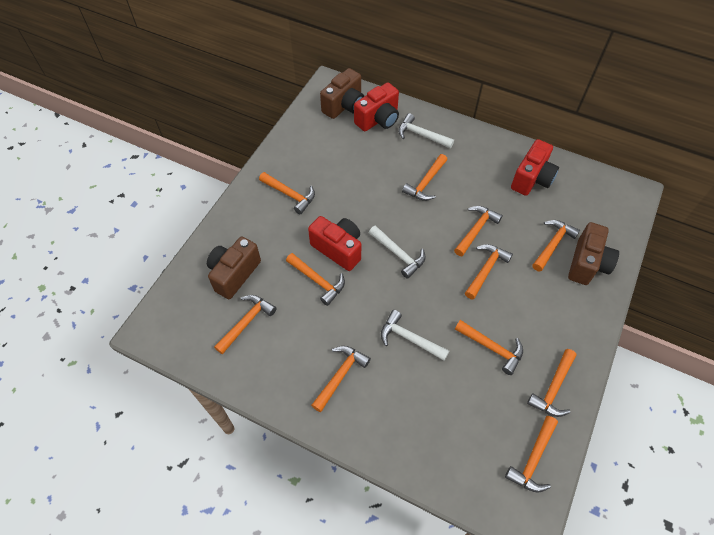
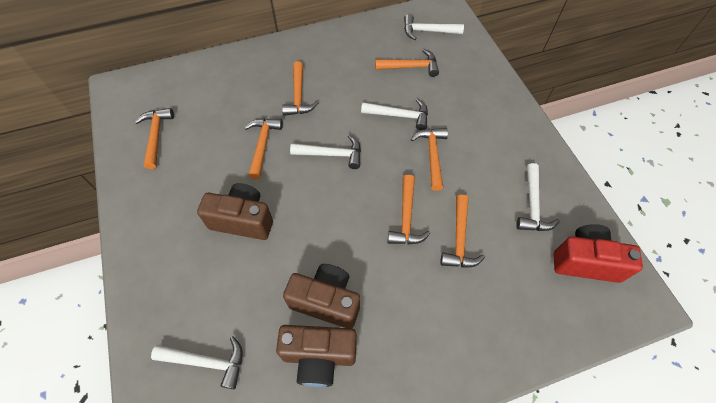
orange hammer: [214,295,277,354] [259,172,315,214] [286,253,345,306] [311,346,371,412] [402,154,448,201] [454,206,503,256] [455,320,523,375] [465,244,513,299] [505,416,558,493] [527,349,577,417] [532,220,580,272] = 11 -> [135,108,174,169] [244,118,283,179] [282,61,318,116] [375,49,439,77] [388,174,430,244] [411,128,448,191] [440,194,485,268] = 7
red camera: [308,216,361,271] [354,82,399,131] [511,139,559,196] = 3 -> [553,224,643,283] = 1
white hammer: [369,226,426,279] [381,310,449,361] [398,113,454,148] = 3 -> [151,336,243,389] [290,135,361,169] [361,98,428,131] [404,14,464,40] [516,163,560,231] = 5

